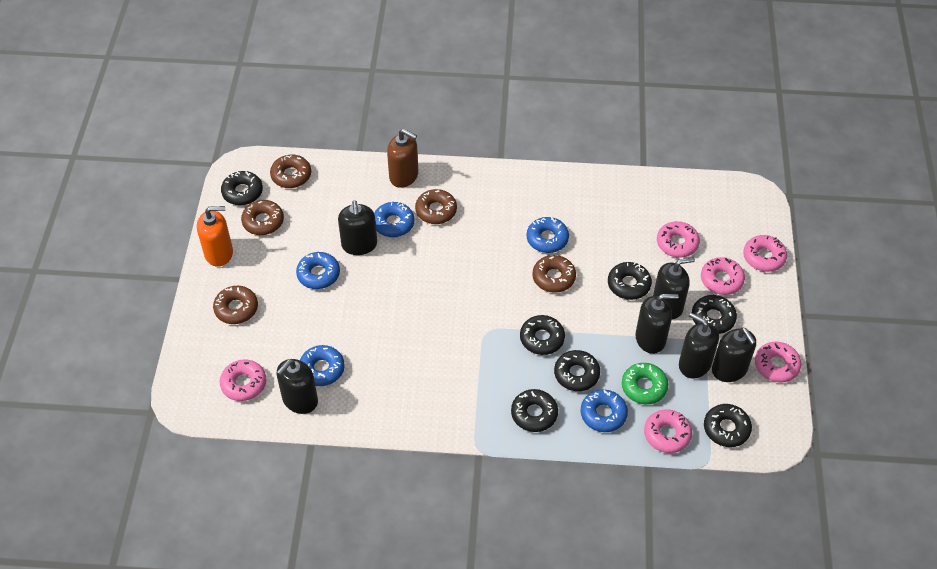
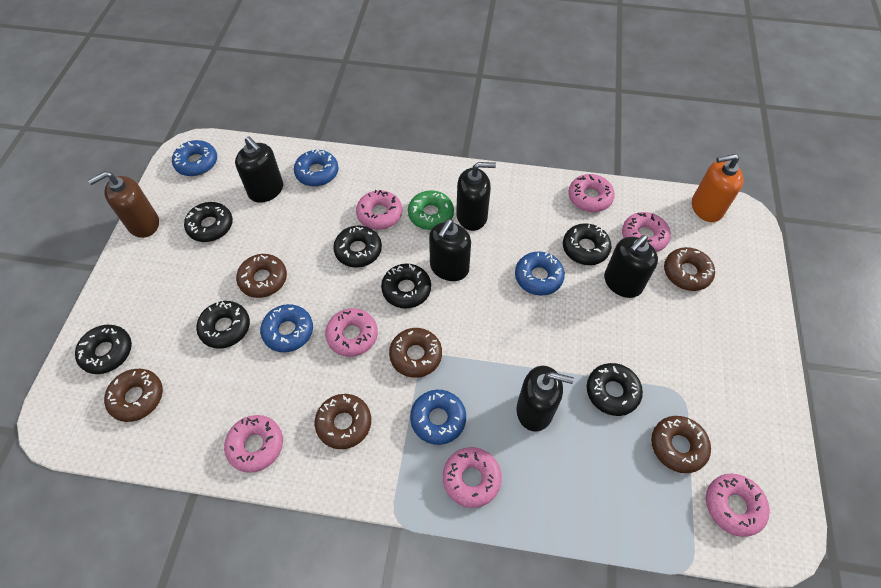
black soap dispenser: [277,359,318,414] [338,200,377,255] [635,294,678,354] [653,257,695,319] [679,313,719,378] [712,327,756,382] = 6 -> [235,136,283,203] [429,219,471,281] [456,162,496,231] [516,366,574,432] [604,235,658,298] = 5
brown donut: [213,286,258,324] [241,200,284,235] [270,155,311,188] [415,189,457,224] [532,255,576,293] = 5 -> [104,369,163,422] [236,254,287,298] [315,394,371,449] [389,328,442,378] [651,416,711,473] [664,247,715,291] = 6
pink donut: [220,359,266,401] [644,409,692,453] [657,221,700,258] [701,257,745,295] [743,235,787,272] [755,342,801,382] = 6 -> [224,415,283,473] [325,308,378,357] [356,190,402,230] [443,447,502,508] [568,174,615,212] [622,212,671,252] [706,474,770,537] = 7

